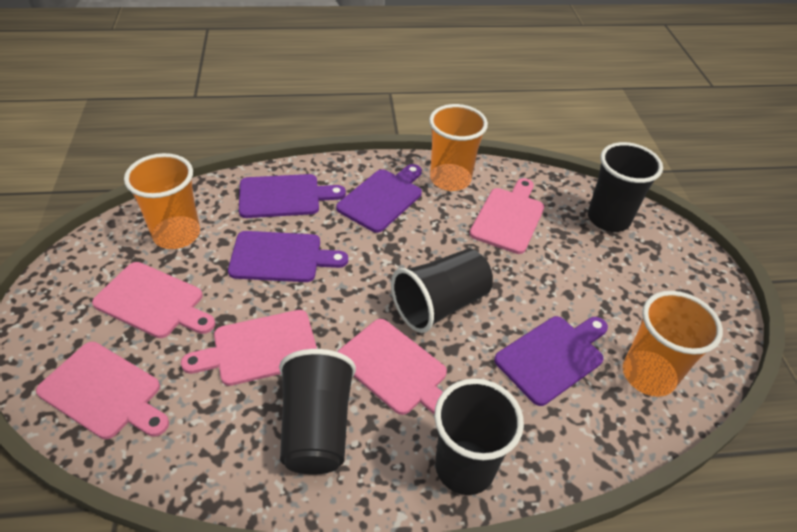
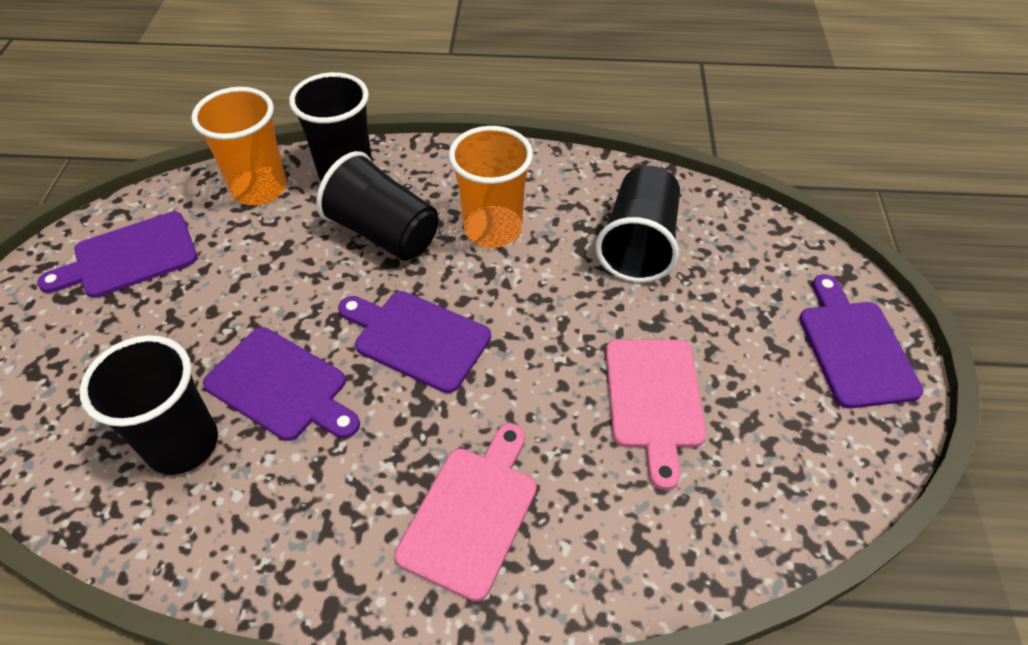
orange cup: [124,153,200,249] [429,104,488,191] [623,291,723,397] = 3 -> [191,87,287,205] [448,126,533,248] = 2
pink cutting board: [36,342,169,439] [92,262,215,338] [181,310,317,386] [337,319,447,415] [469,178,544,254] = 5 -> [395,423,537,602] [606,340,706,490] = 2

